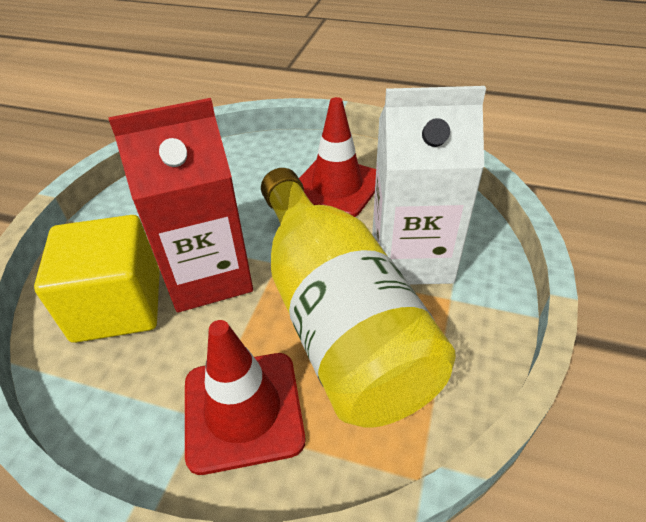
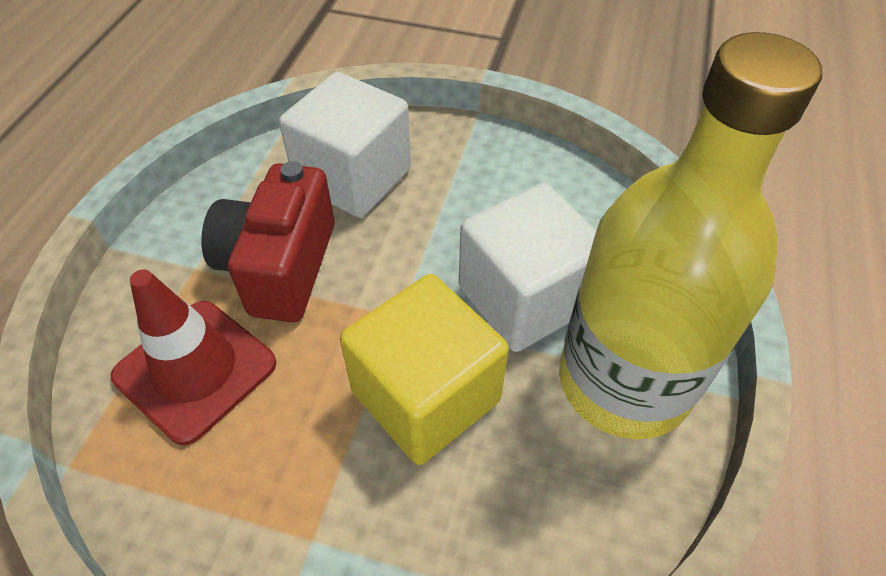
red camera: none = 0 -> [201,161,335,322] = 1
red carton: [109,98,253,313] = 1 -> none = 0
red traffic cone: [185,320,305,475] [299,97,376,217] = 2 -> [111,270,277,445] = 1
white carton: [372,86,486,285] = 1 -> none = 0
white cube: none = 0 -> [279,72,411,218] [459,183,596,352] = 2

